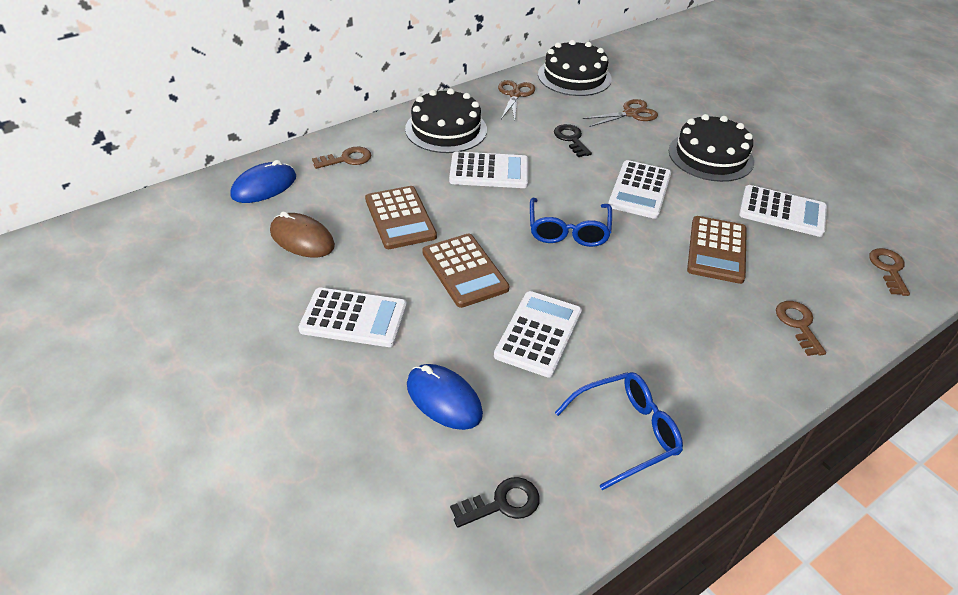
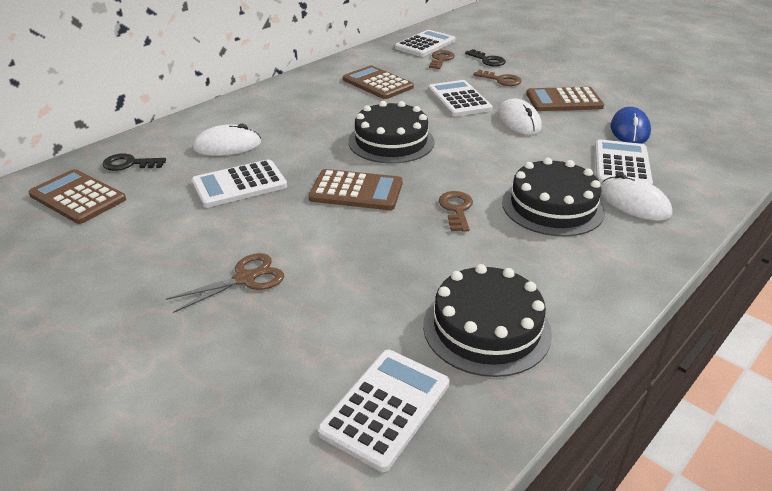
blue glasses: [530,198,612,247] [555,372,683,490] = 2 -> none = 0
blue mouse: [230,160,296,203] [407,364,483,430] = 2 -> [611,107,651,144] = 1
brown calculator: [365,186,437,249] [422,234,510,308] [687,216,747,284] = 3 -> [29,169,126,224] [308,169,403,210] [343,66,414,99] [526,87,604,111] = 4
brown mouse: [270,211,335,258] = 1 -> none = 0
brown scissors: [498,80,535,121] [583,99,658,127] = 2 -> [166,253,284,313] = 1
white mouse: none = 0 -> [193,124,261,156] [498,99,542,135] [601,173,672,221] = 3

